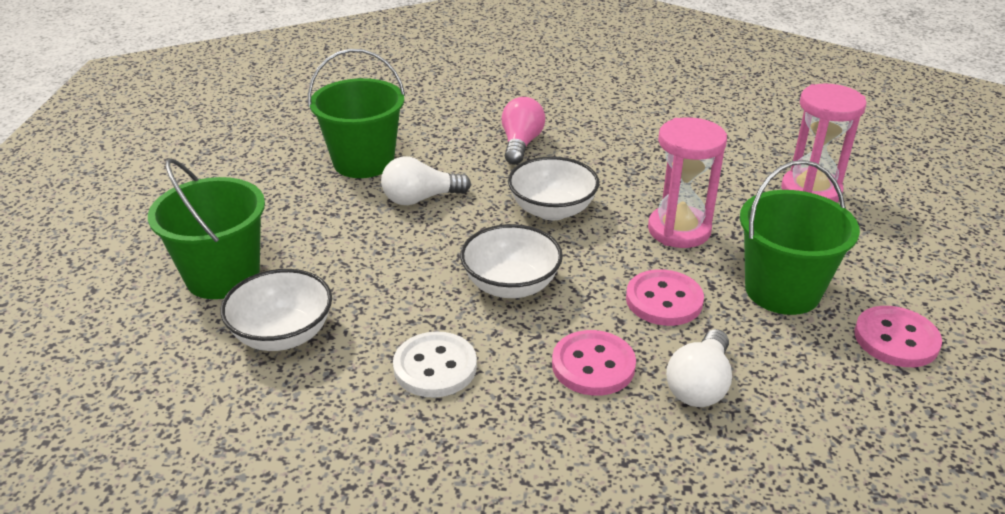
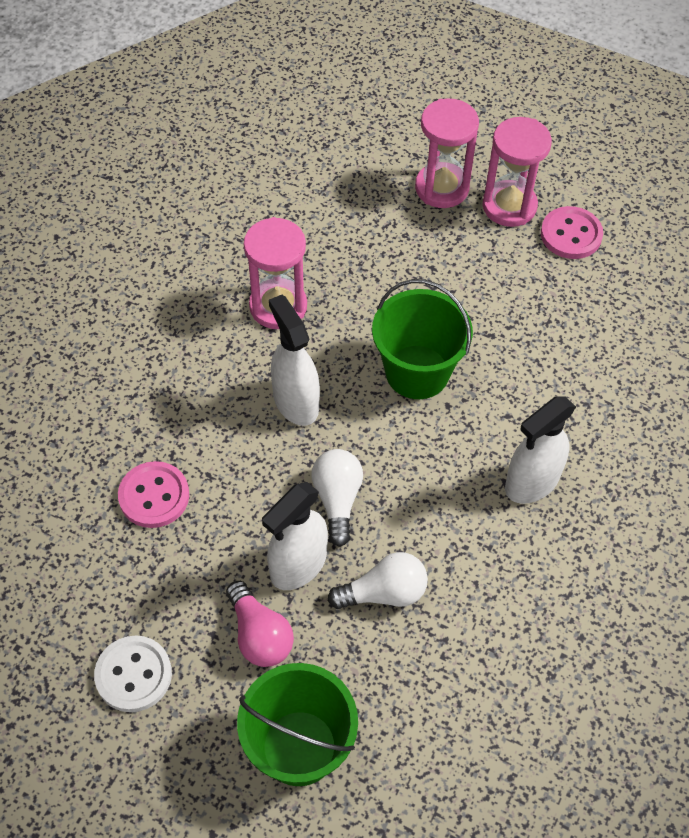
green bucket: [148,158,265,299] [308,49,405,178] [740,160,860,315] = 3 -> [237,663,358,786] [372,279,473,399] = 2
pink button: [552,330,636,396] [626,269,704,326] [854,306,942,367] = 3 -> [118,461,189,528] [541,206,603,259] = 2
pink hourglass: [648,117,727,248] [781,83,867,203] = 2 -> [244,217,307,329] [415,98,479,208] [482,117,552,227] = 3
white bowl: [220,269,332,351] [460,224,563,298] [508,156,599,220] = 3 -> none = 0
white spray bottle: none = 0 -> [262,482,328,590] [269,295,320,426] [505,396,576,504] = 3

